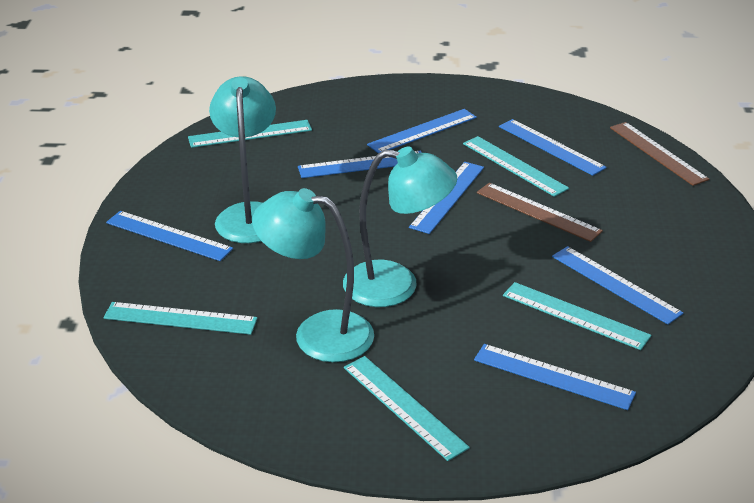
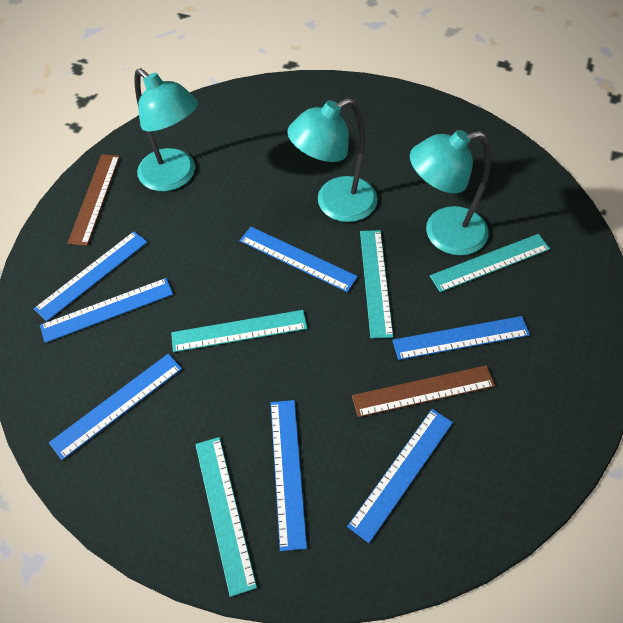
turquoise ruler: [104,302,257,335] [188,120,312,148] [344,356,470,461] [463,136,569,197] [503,282,651,350] = 5 -> [171,310,307,352] [195,437,257,597] [360,230,393,339] [430,234,550,292] = 4

